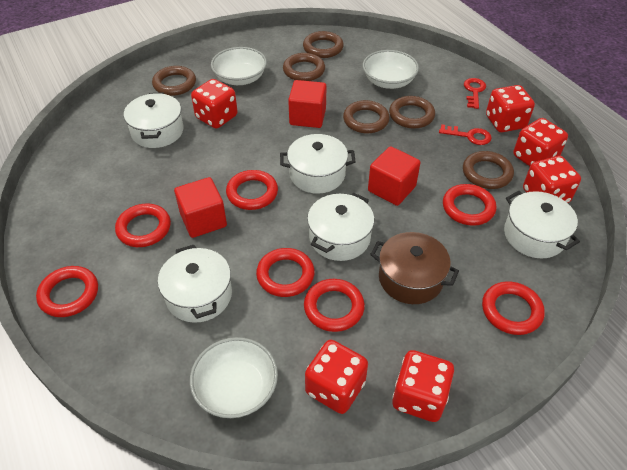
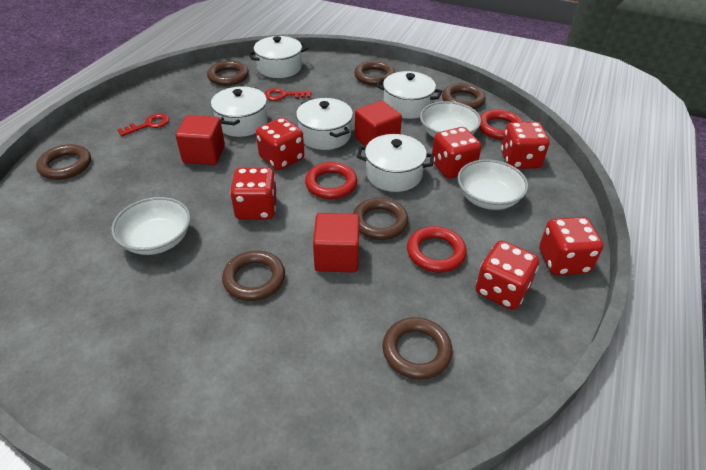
brown pot: [370,232,459,304] = 1 -> none = 0
brown ring: [152,66,196,96] [283,53,325,81] [303,31,344,58] [343,100,390,133] [389,96,435,129] [463,151,514,189] = 6 -> [36,144,91,180] [207,61,249,86] [222,251,285,301] [353,198,408,240] [354,61,395,86] [383,317,453,380] [442,83,486,110] = 7
red ring: [36,266,98,317] [115,204,171,247] [226,170,278,210] [256,248,315,297] [304,279,365,332] [443,184,496,226] [482,281,545,335] = 7 -> [305,162,357,199] [407,226,467,273] [479,110,523,140] = 3

